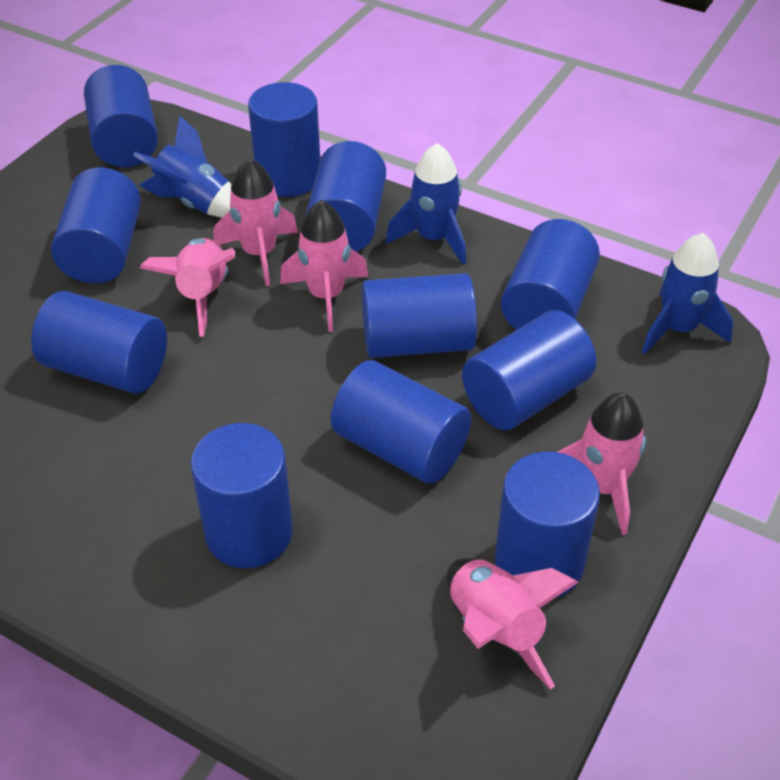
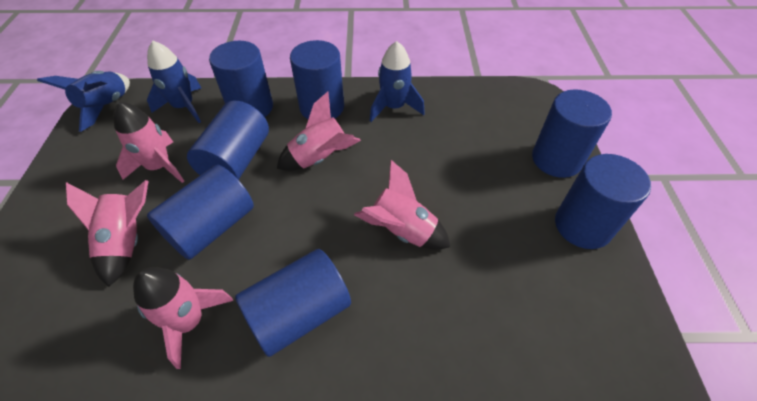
blue cylinder: [31,291,167,394] [51,167,141,284] [84,65,158,167] [191,423,293,568] [248,82,320,197] [305,141,386,252] [331,360,471,484] [362,273,477,358] [462,310,596,430] [495,452,600,597] [501,219,600,330] = 11 -> [147,165,254,260] [187,101,269,180] [209,41,273,117] [235,249,351,357] [290,40,344,119] [532,90,612,178] [555,154,651,249] = 7

